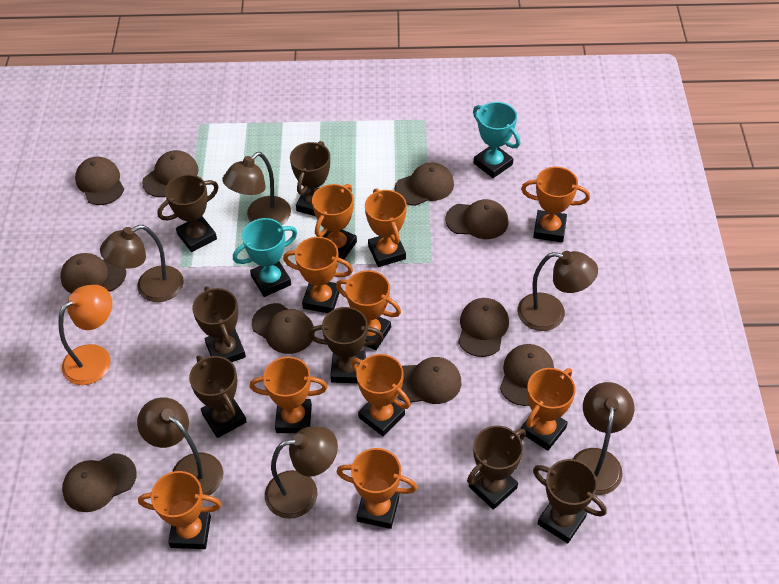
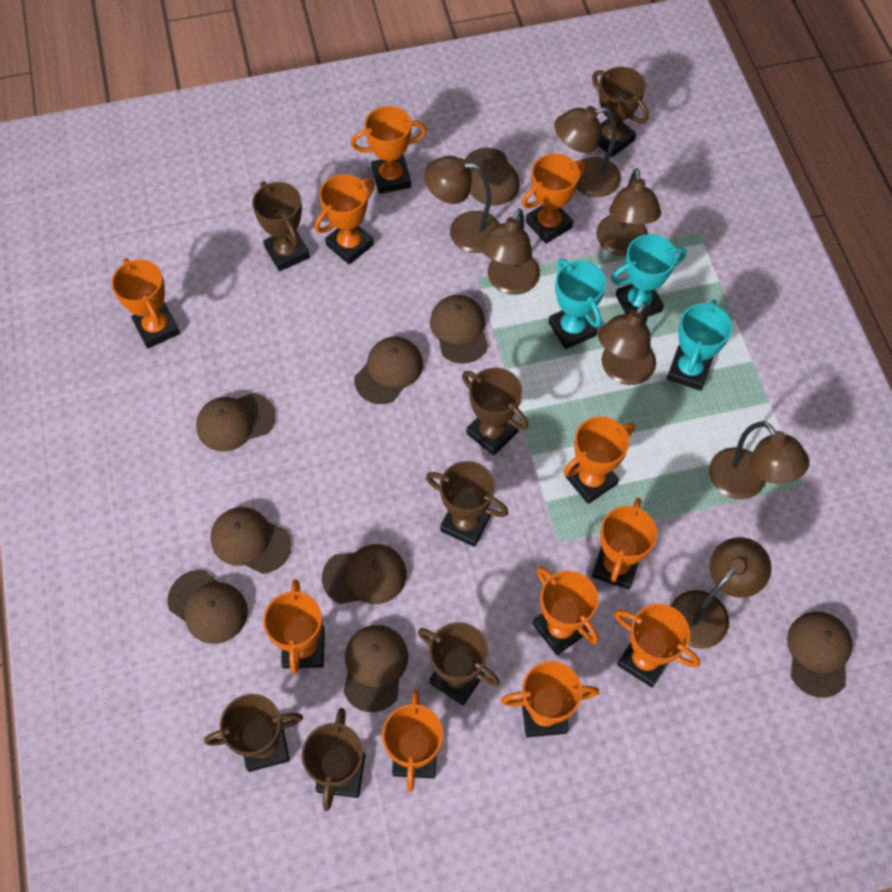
brown cap: [60,253,126,293] [62,453,137,512] [75,157,124,205] [142,150,199,197] [252,303,315,354] [395,162,454,206] [397,357,461,404] [445,199,509,239] [458,298,509,357] [500,344,554,406] = 10 -> [167,570,248,644] [196,393,275,451] [210,507,292,574] [322,544,407,604] [344,625,408,712] [354,337,423,404] [430,295,488,364] [465,147,520,206] [787,612,852,698] = 9
brown lamp: [100,225,184,302] [137,397,223,495] [222,152,291,225] [265,426,338,519] [517,251,598,331] [573,382,634,495] = 6 -> [424,156,499,253] [480,208,540,295] [555,106,621,197] [596,168,661,256] [598,302,656,385] [671,537,771,649] [709,421,809,499] = 7
orange lamp: [58,285,112,385] = 1 -> none = 0
orange trophy: [138,471,222,549] [250,356,328,433] [283,237,353,313] [312,184,357,259] [336,270,401,350] [337,448,417,529] [351,354,411,436] [365,188,407,267] [521,167,590,242] [521,368,575,451] = 10 -> [111,258,180,348] [263,579,325,674] [315,174,375,265] [351,106,427,194] [382,689,443,792] [501,661,599,737] [522,154,586,244] [533,567,599,655] [563,416,635,504] [592,498,657,590] [614,604,700,687] = 11
turquoise trophy: [233,218,297,297] [473,102,520,178] = 2 -> [548,259,606,349] [611,234,686,317] [667,300,732,391] = 3

